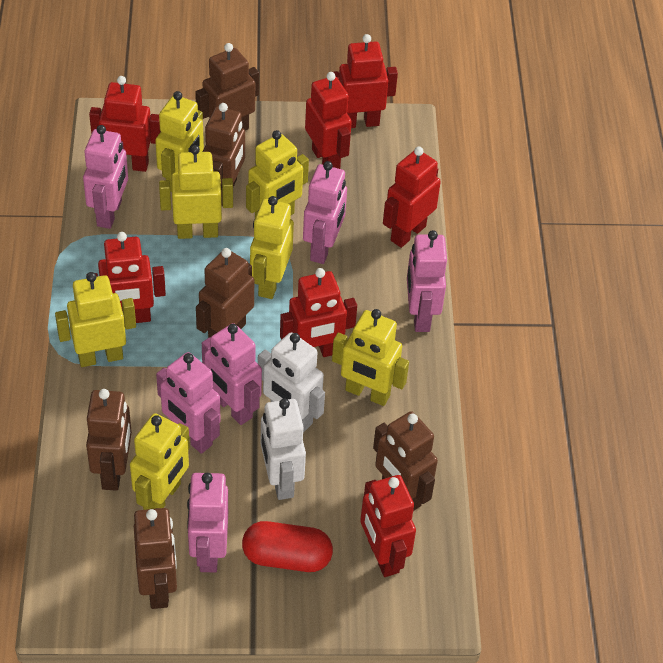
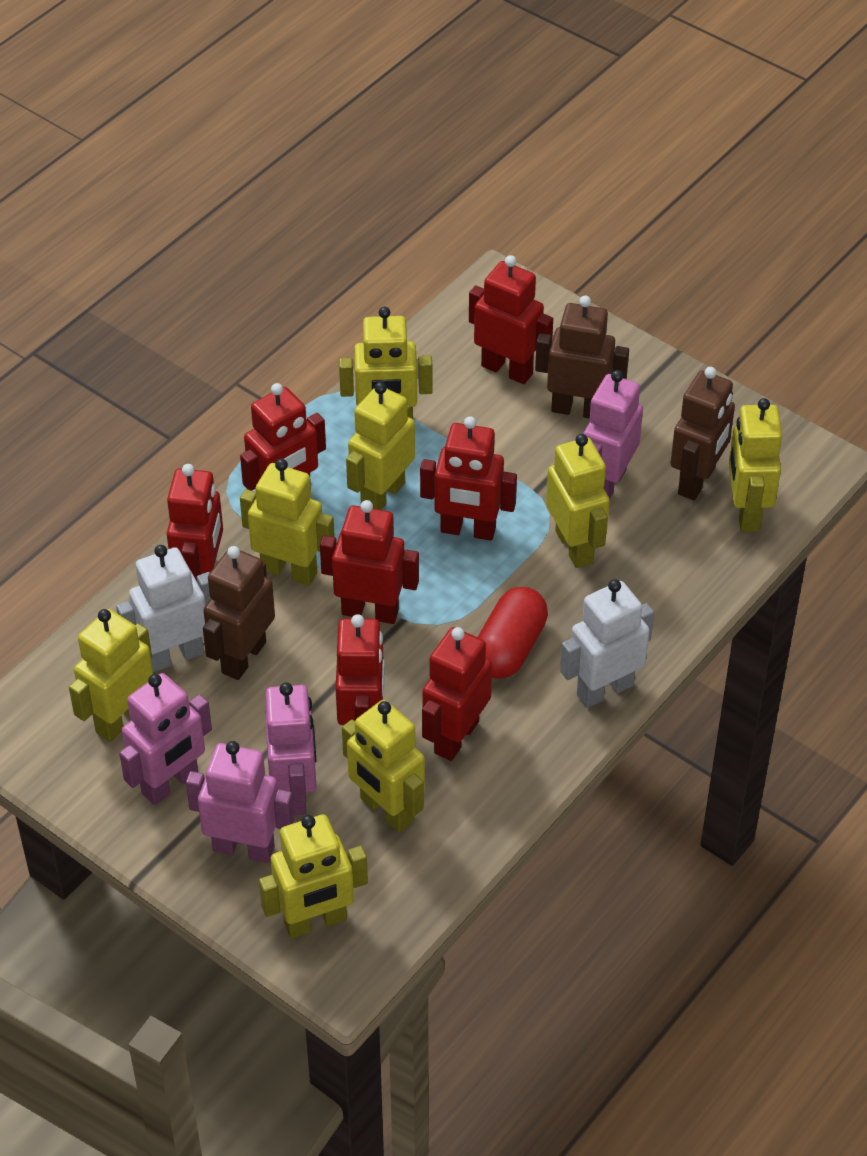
brown robot: [86,389,132,491] [134,508,177,609] [195,43,259,130] [196,248,254,338] [203,103,245,206] [373,411,438,511] = 6 -> [203,546,275,680] [535,295,629,419] [670,367,735,500] = 3
pink robot: [83,125,128,229] [156,352,220,454] [187,473,228,572] [202,323,262,425] [303,161,347,264] [407,230,447,332] = 6 -> [119,673,212,805] [186,741,294,863] [265,682,317,815] [583,370,643,499] = 4
yellow robot: [55,272,136,367] [130,413,190,510] [155,91,204,192] [159,145,233,239] [246,130,309,218] [250,196,294,299] [332,309,409,406] = 7 -> [69,609,153,742] [240,459,335,586] [259,814,368,938] [339,307,432,419] [342,700,425,833] [346,382,415,510] [546,434,610,568] [728,398,782,532] = 8

